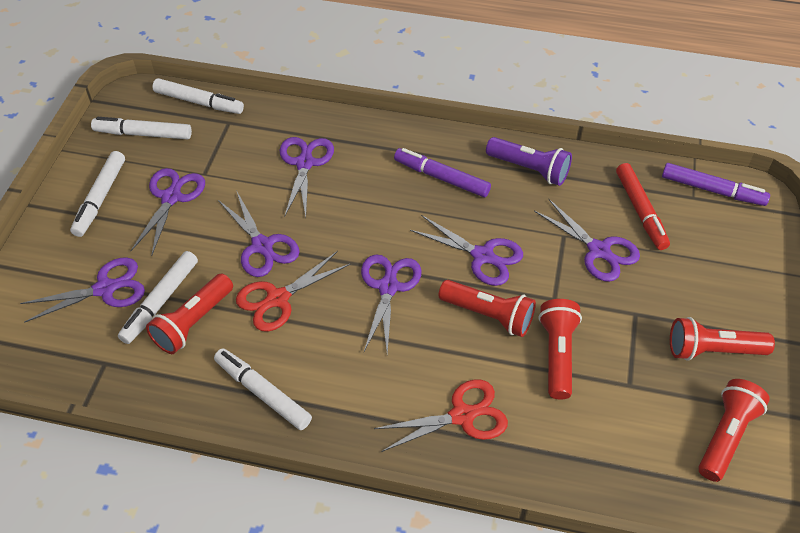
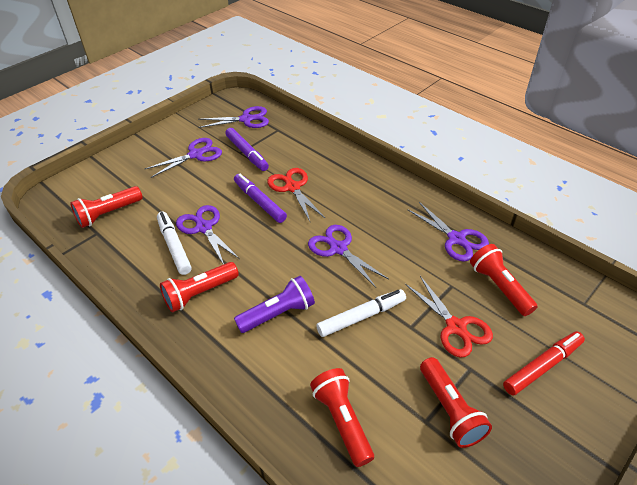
purple scissors: [20,258,145,323] [131,168,205,256] [218,190,300,277] [280,137,334,217] [361,255,422,354] [410,215,523,286] [534,199,640,282] = 7 -> [145,138,222,178] [176,205,240,264] [198,106,269,128] [308,225,389,288] [407,202,489,261] = 5
white marker: [70,151,125,237] [91,117,192,139] [118,251,198,344] [152,78,244,114] [214,348,312,430] = 5 -> [157,212,192,275] [316,289,406,337] = 2

